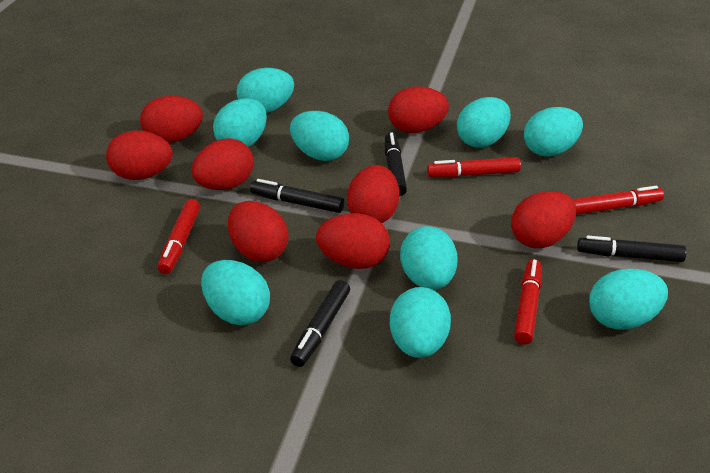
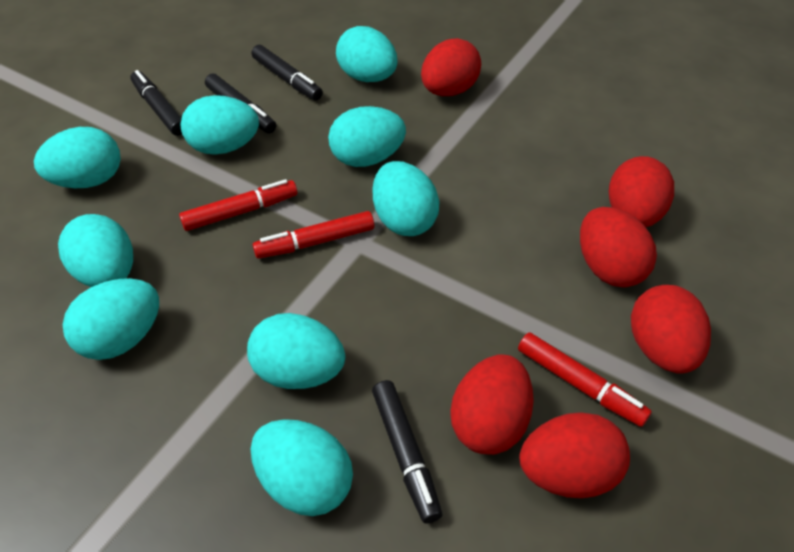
red egg: [106,130,173,180] [140,96,203,143] [192,138,254,190] [228,201,288,262] [316,213,390,269] [347,165,399,223] [388,86,449,133] [511,191,576,248] = 8 -> [421,38,481,96] [450,354,534,455] [519,412,630,498] [580,207,657,287] [609,156,674,227] [631,285,711,374] = 6
red marker: [158,199,200,274] [427,157,521,177] [514,259,541,345] [572,186,664,215] = 4 -> [179,179,298,231] [253,211,374,259] [518,332,652,427] = 3

